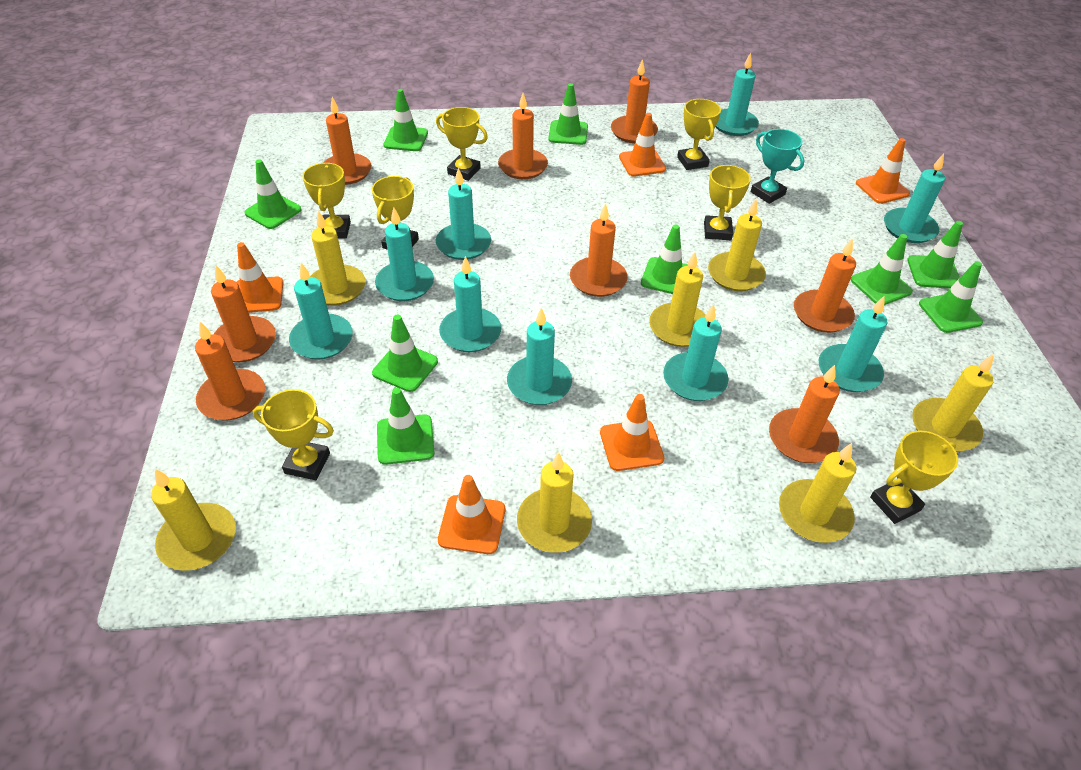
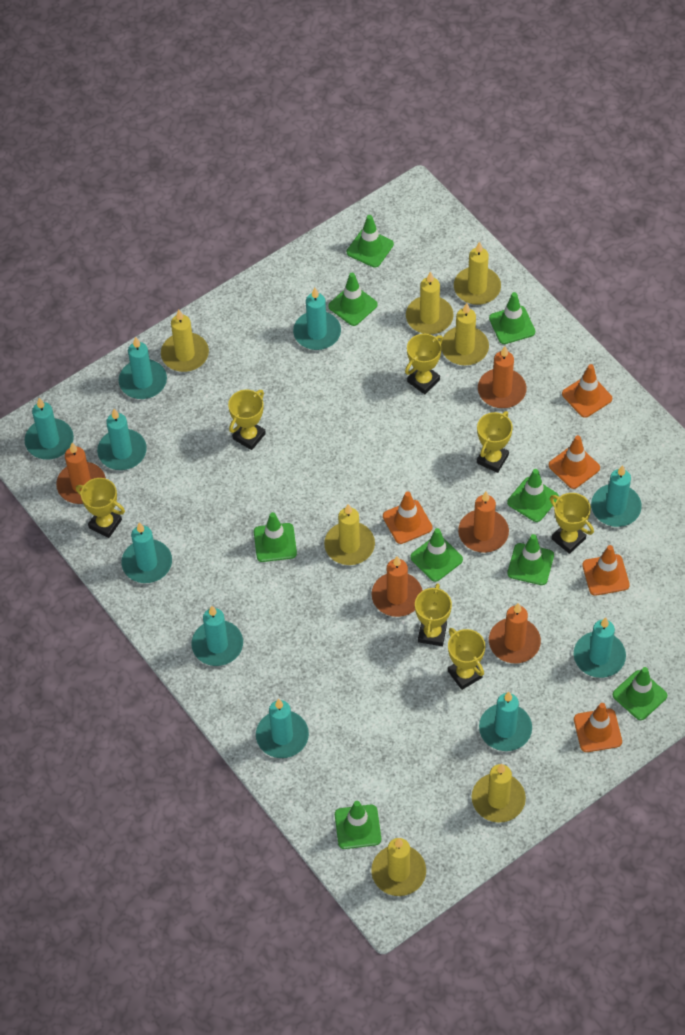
orange candle: [195,322,265,420] [211,266,276,362] [323,97,372,185] [498,93,548,179] [570,203,628,297] [611,59,658,143] [769,365,840,463] [794,238,856,333] = 8 -> [56,443,106,504] [371,556,422,617] [458,492,509,553] [478,346,526,408] [489,603,541,663] = 5
turquoise candle: [289,263,353,360] [375,208,434,301] [436,168,491,260] [439,256,501,352] [507,307,572,405] [663,304,728,401] [716,53,759,136] [819,296,887,392] [884,154,945,243] = 9 -> [24,398,74,460] [97,409,147,470] [119,337,167,399] [121,522,172,583] [191,606,243,666] [256,699,309,758] [293,288,341,350] [479,692,532,751] [574,618,626,678] [591,465,642,527] = 10
turquoise trophy: [751,129,804,204] = 1 -> none = 0

